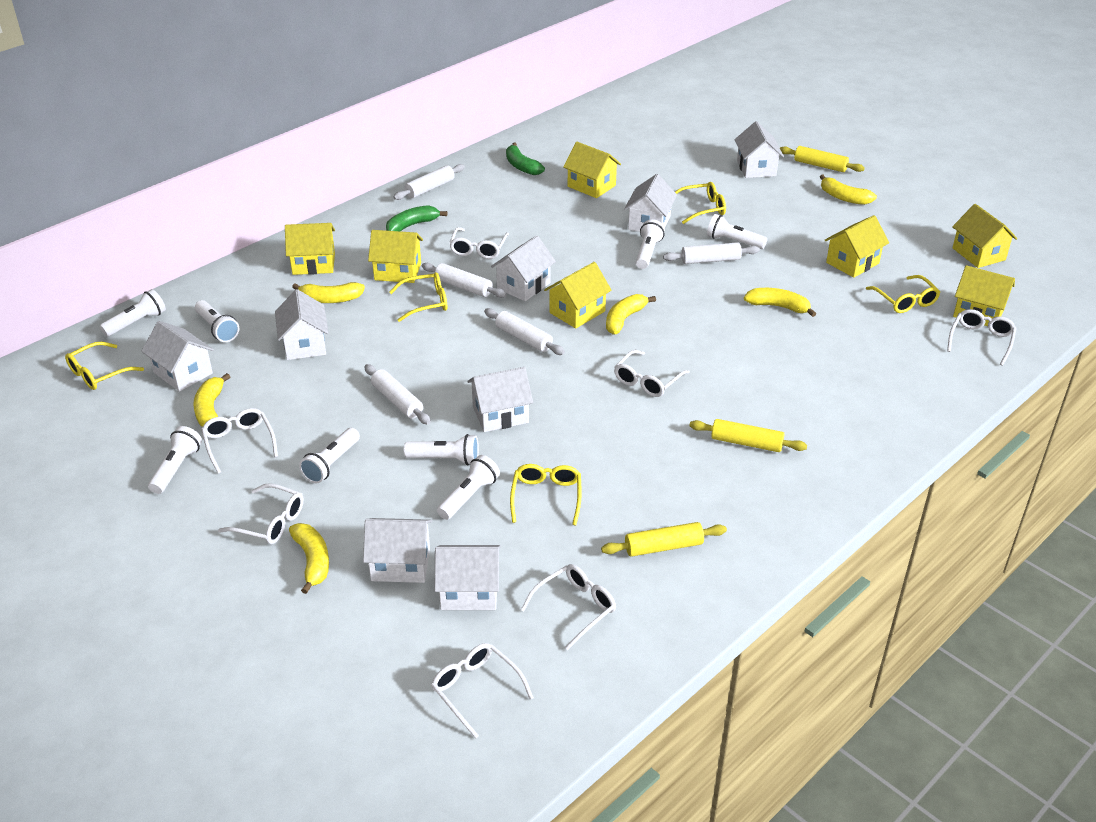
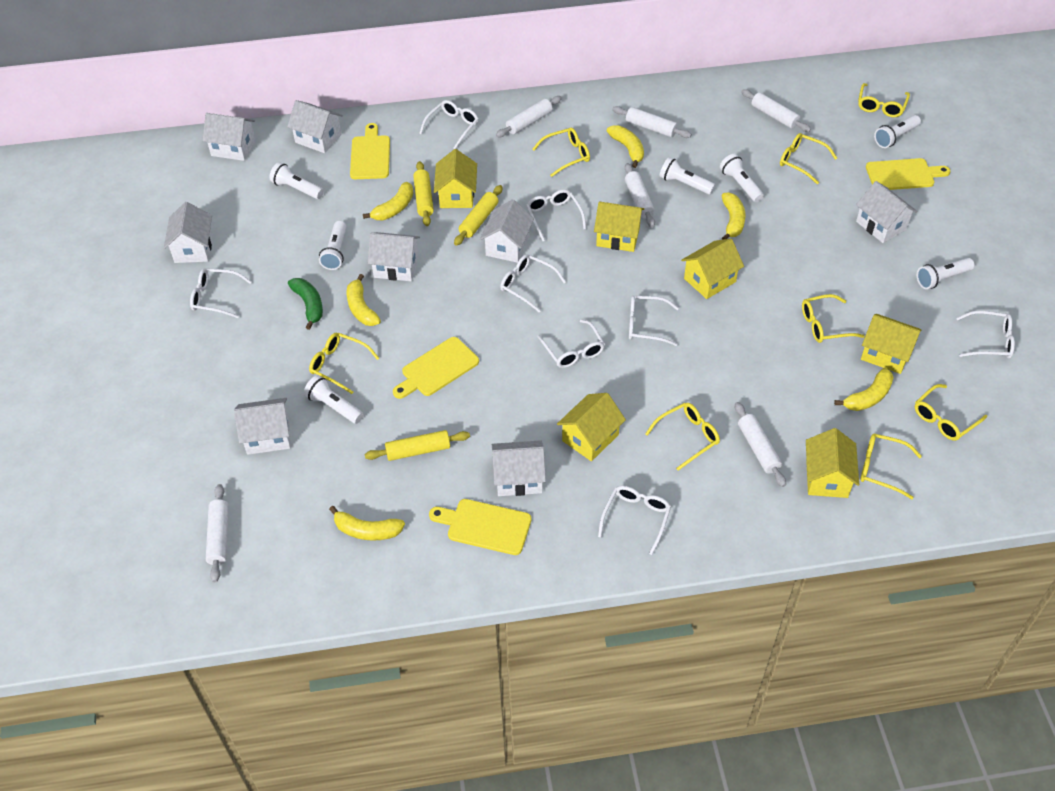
green banana: [386,205,447,232] [506,142,545,175] = 2 -> [288,278,323,330] = 1
white flashlight: [100,289,166,337] [148,426,202,494] [195,300,239,342] [299,428,360,483] [404,434,479,465] [437,455,500,520] [636,219,665,269] [707,214,768,249] = 8 -> [270,162,324,199] [304,375,364,424] [319,221,346,270] [660,157,715,195] [720,154,764,202] [874,115,921,148] [917,258,974,289] = 7
white glasses: [201,408,278,474] [218,483,304,544] [431,643,534,739] [449,227,509,259] [521,564,616,650] [614,350,690,397] [947,309,1017,366] = 7 -> [190,268,251,318] [419,100,478,149] [500,254,566,312] [526,189,586,241] [537,319,605,368] [598,486,671,555] [629,296,679,346] [956,311,1015,359] = 8
white rolling pin: [364,364,431,425] [393,164,465,200] [422,263,507,298] [484,308,565,355] [663,242,760,264] = 5 -> [206,484,229,582] [496,96,562,138] [612,106,692,138] [625,163,655,227] [735,402,786,487] [741,89,811,132] = 6
yellow cutting board: none = 0 -> [350,123,390,179] [393,337,479,399] [429,499,531,555] [866,158,951,190] = 4
yellow glasses: [65,342,144,390] [389,272,447,322] [510,464,582,526] [675,182,726,224] [866,275,940,313] = 5 -> [309,333,379,394] [532,128,590,177] [645,403,720,471] [780,133,837,184] [802,294,864,343] [858,83,910,117] [860,434,922,499] [915,384,987,441] = 8
yellow house: [285,223,335,275] [368,230,423,283] [544,262,612,328] [563,142,621,198] [825,215,889,278] [952,204,1018,268] [953,265,1015,326] = 7 -> [434,149,477,208] [557,393,626,461] [594,202,644,252] [681,239,744,299] [806,428,859,498] [861,314,922,374] = 6

